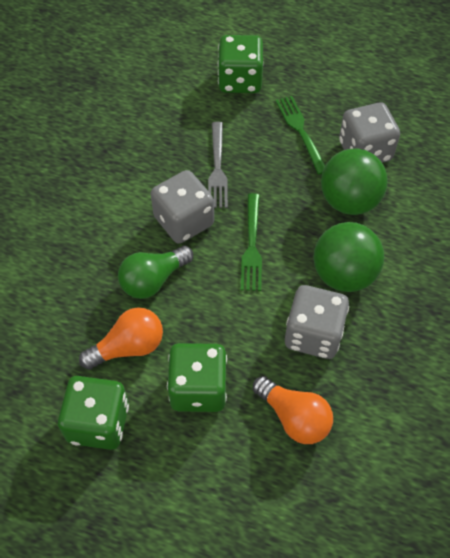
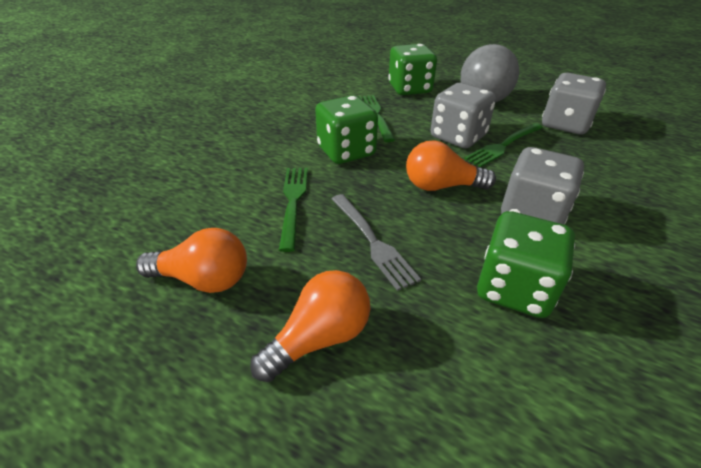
green ball: [313,222,384,292] [321,148,388,215] = 2 -> none = 0
green fork: [241,193,262,291] [276,96,325,175] = 2 -> [279,168,308,252] [358,95,395,142] [464,123,543,167] = 3
green light bulb: [118,246,193,299] = 1 -> none = 0
grey ball: none = 0 -> [461,44,519,103] = 1
orange light bulb: [79,307,163,370] [253,376,333,444] = 2 -> [136,228,247,293] [250,270,370,382] [406,140,496,191] = 3

